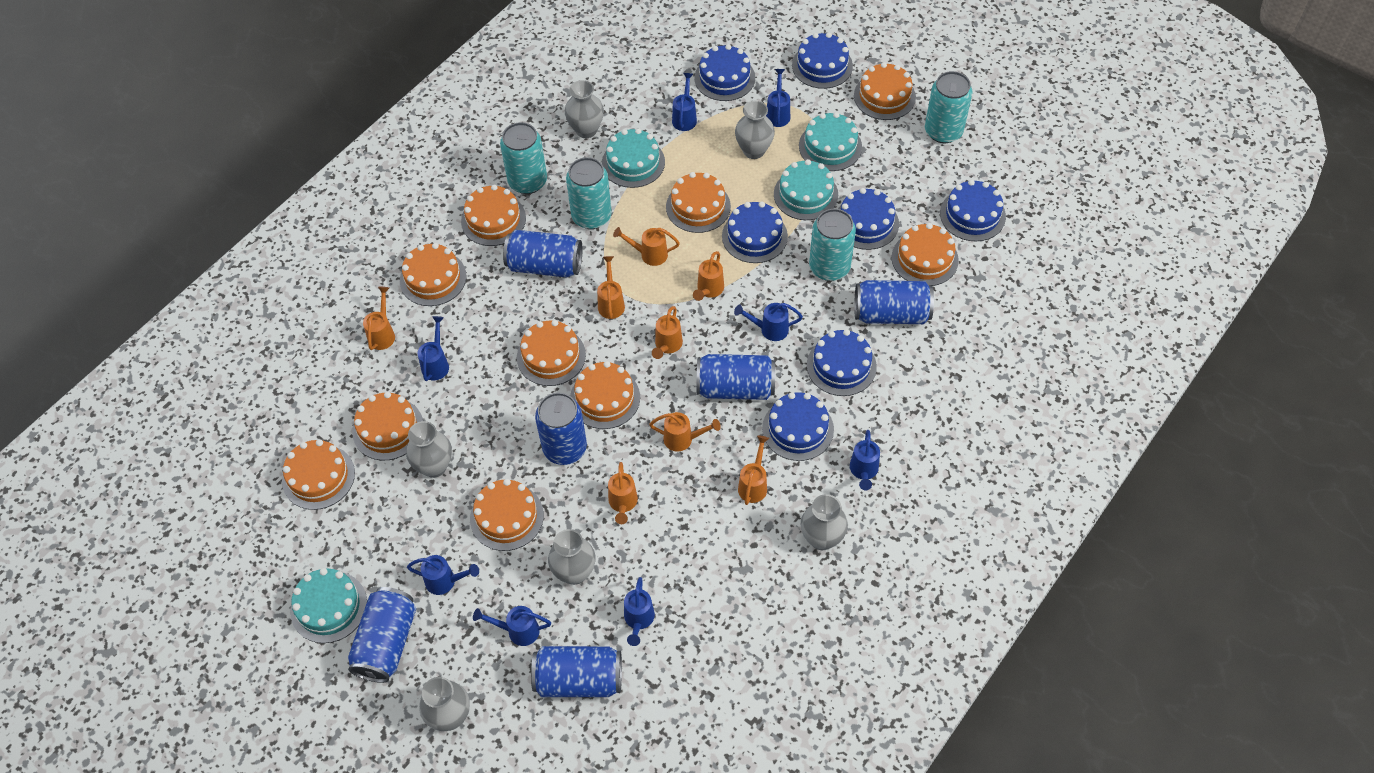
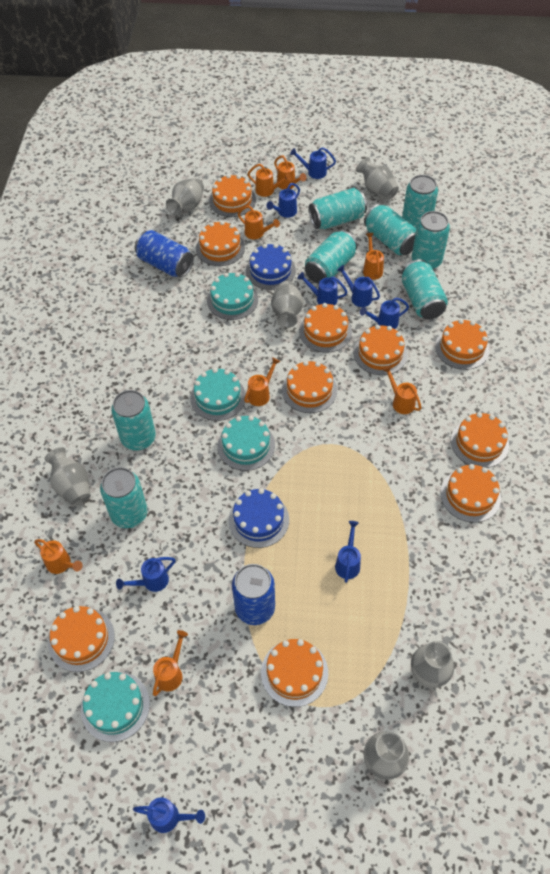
blue cake: [694,44,755,101] [722,202,788,263] [762,392,834,461] [792,32,853,89] [807,329,877,396] [838,188,899,250] [940,180,1006,241] = 7 -> [229,488,289,548] [246,244,296,290] = 2
blue can: [348,587,416,683] [503,230,582,277] [531,646,622,697] [535,393,587,465] [697,354,775,400] [854,280,934,324] = 6 -> [135,230,194,278] [232,564,275,625] = 2
turquoise can: [500,122,547,194] [566,157,612,229] [809,209,856,281] [925,71,973,143] = 4 -> [100,467,147,528] [111,390,156,450] [305,230,357,284] [309,188,367,229] [364,204,416,255] [402,175,438,228] [402,259,448,319] [412,211,450,269] = 8

